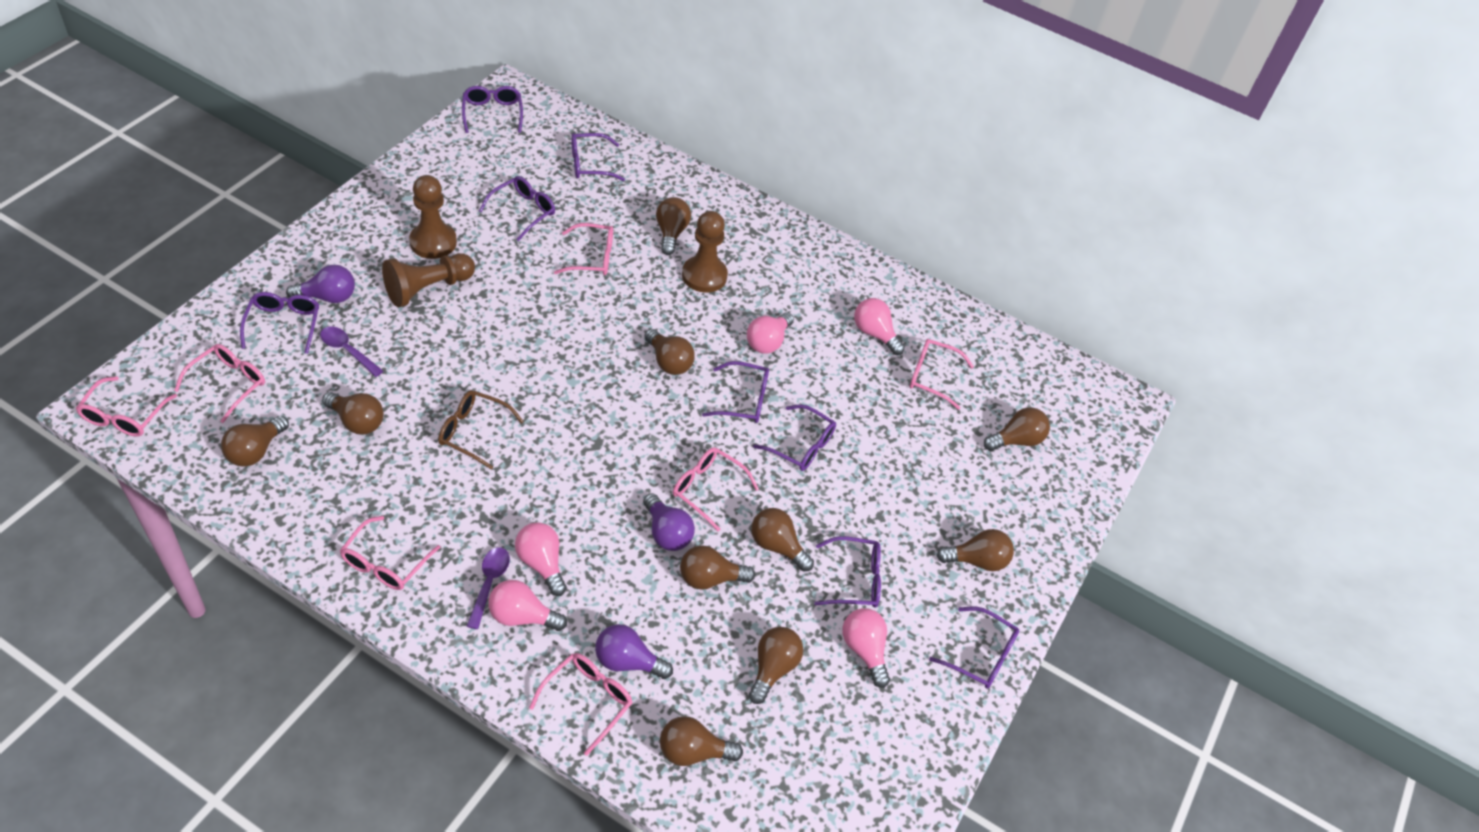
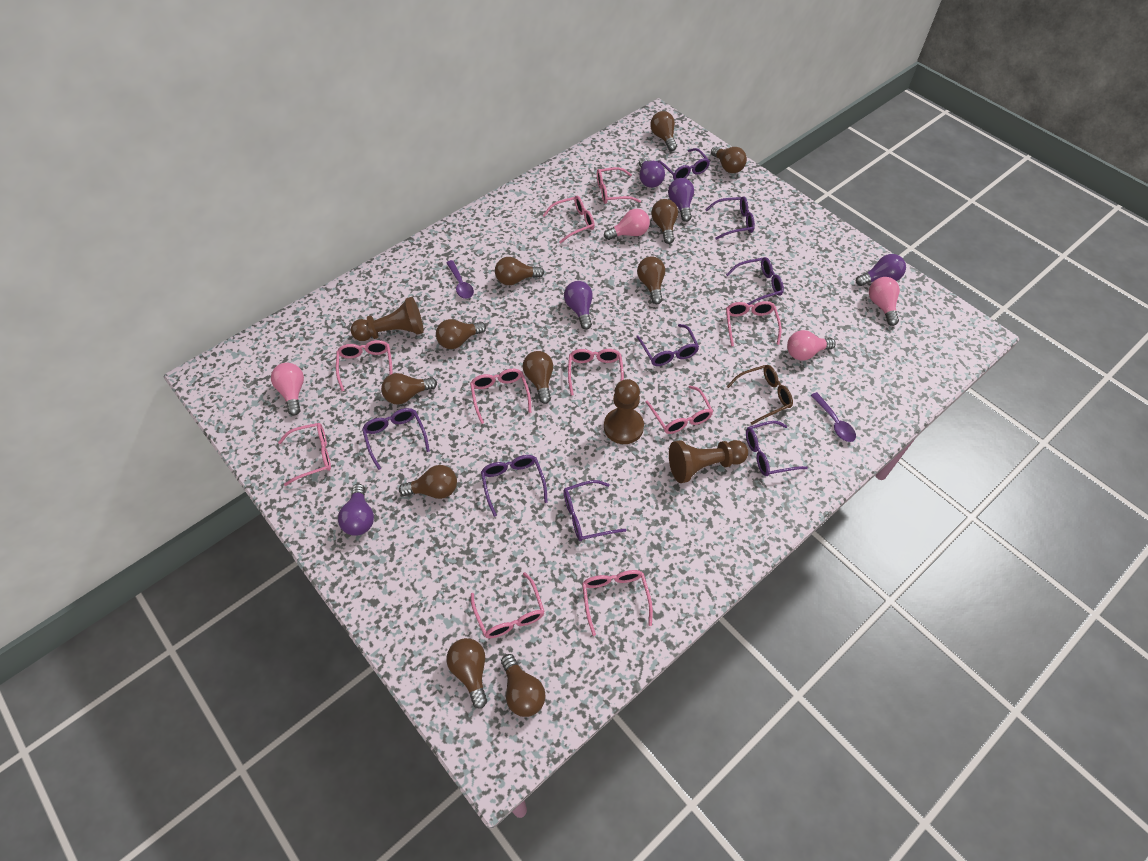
brown light bulb: [221,416,289,467] [322,392,384,434] [644,329,695,375] [656,197,691,255] [660,716,743,766] [680,545,755,590] [749,627,803,704] [751,508,814,572] [937,529,1014,571] [984,407,1050,451] = 10 -> [381,373,437,405] [399,465,457,499] [436,319,486,349] [447,638,487,709] [495,257,544,285] [501,654,546,717] [523,351,553,404] [637,256,665,304] [650,111,677,151] [651,199,678,244] [711,146,747,173] = 11
pink glasses: [76,376,177,437] [174,344,265,423] [340,516,441,590] [529,653,633,756] [554,223,613,275] [673,447,759,531] [909,339,974,410] = 7 -> [278,423,331,486] [336,340,392,391] [470,368,531,424] [471,572,545,639] [543,196,595,244] [568,349,624,396] [582,570,653,636] [597,167,641,204] [646,386,713,434] [726,301,782,346] = 10
pink light bulb: [488,580,567,631] [515,522,567,596] [747,312,794,354] [842,608,890,688] [854,298,905,355] = 5 -> [271,363,304,415] [604,209,650,240] [787,330,836,361] [869,277,900,326] = 4
purple light bulb: [286,265,355,303] [595,624,673,679] [643,493,695,551] = 3 -> [338,484,374,536] [564,281,593,330] [639,158,665,188] [668,178,694,222] [856,254,906,286] = 5

